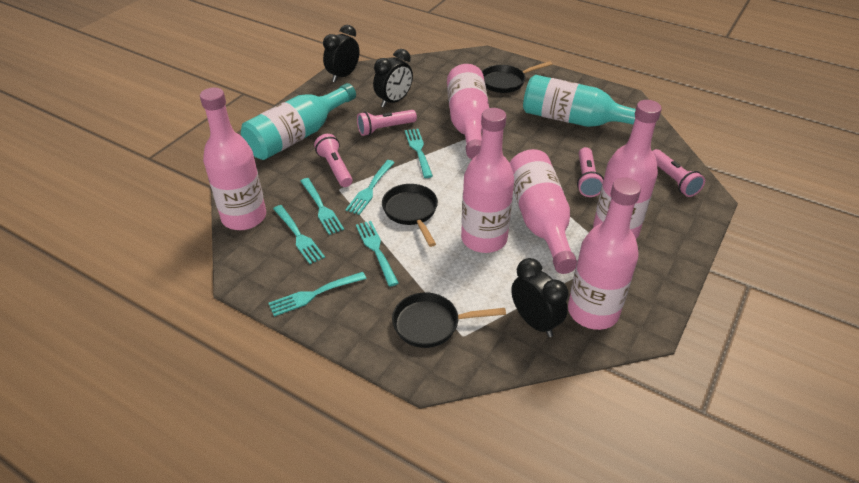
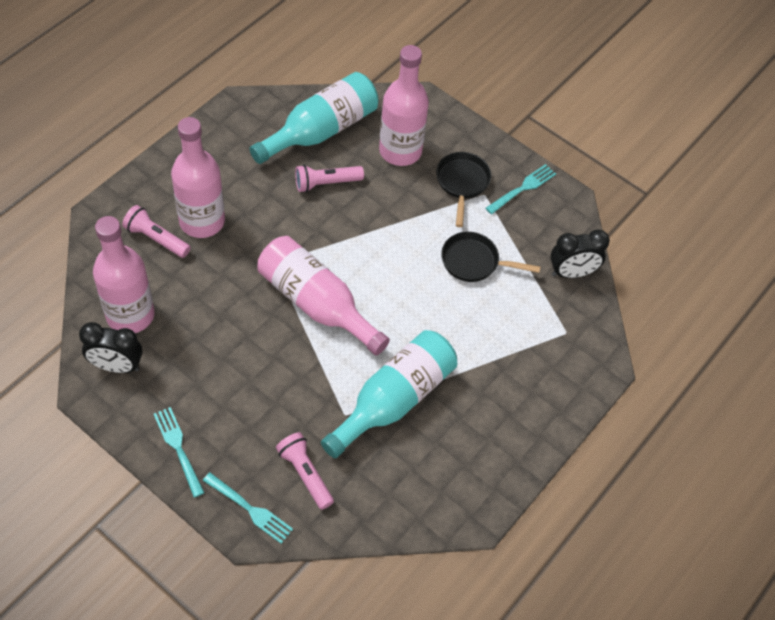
black clock: [323,25,359,82] [373,49,413,107] [511,258,569,337] = 3 -> [79,322,143,373] [550,230,610,278] = 2
black pan: [382,184,438,247] [392,292,506,348] [482,61,552,93] = 3 -> [436,152,491,227] [441,232,540,282] = 2
pink bottle: [200,87,266,230] [447,64,489,159] [461,108,514,253] [510,149,577,274] [568,177,641,330] [593,100,662,239] = 6 -> [93,216,155,333] [171,117,225,238] [257,236,390,355] [379,45,429,166] = 4
pink flashlight: [314,134,353,187] [357,110,417,136] [577,147,604,197] [652,149,705,197] = 4 -> [122,205,191,258] [276,432,334,510] [295,165,364,192] = 3
turquoise fork: [269,272,367,316] [273,205,325,264] [300,178,344,235] [345,160,395,215] [356,221,399,287] [405,129,433,178] = 6 -> [154,407,204,498] [203,472,293,544] [485,164,556,214] = 3

